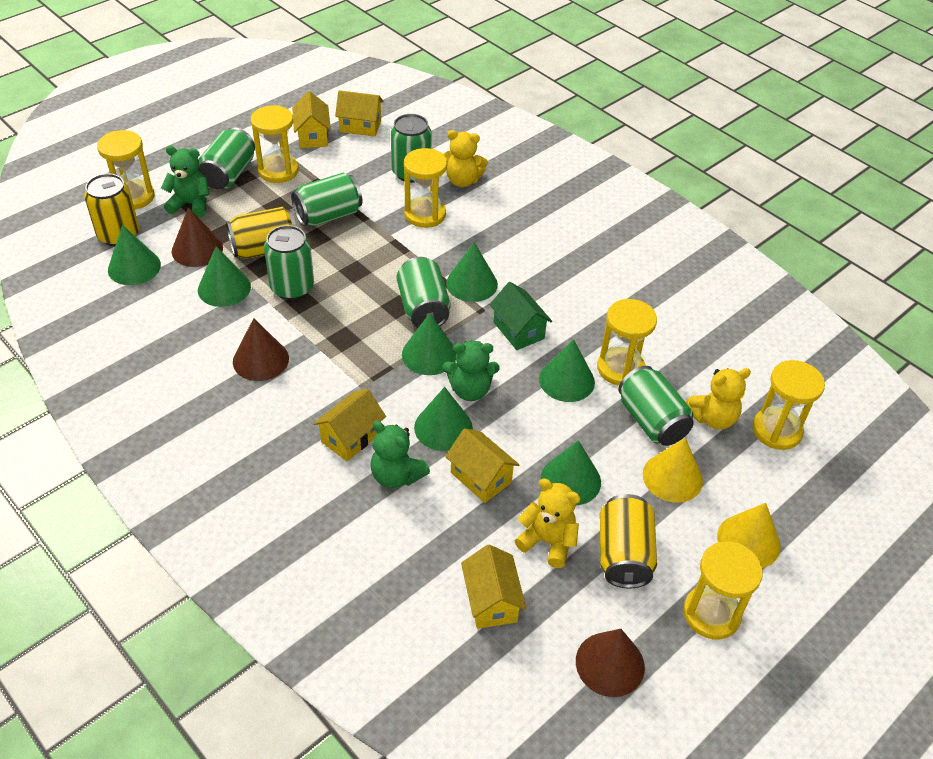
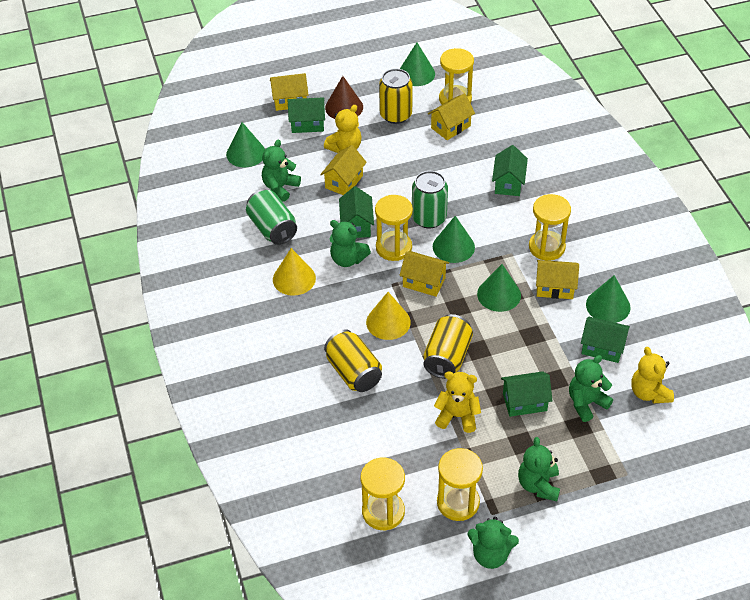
brown cone: [172,207,223,267] [233,318,289,381] [576,629,645,697] = 3 -> [325,76,363,119] = 1
green can: [198,127,255,189] [264,225,314,300] [291,173,362,226] [391,114,432,183] [397,257,451,328] [618,366,694,446] = 6 -> [246,189,297,245] [412,171,448,229] = 2
green cone: [108,225,161,285] [198,246,251,307] [402,313,456,375] [414,387,473,451] [446,242,498,302] [539,339,595,402] [541,440,601,505] = 7 -> [226,122,265,167] [400,43,435,86] [433,216,475,263] [477,264,521,312] [586,275,631,323] = 5
green house: [490,282,552,350] = 1 -> [288,97,325,133] [339,186,374,238] [492,145,528,196] [501,371,552,417] [581,317,630,363] = 5
green teddy bear: [161,146,209,217] [370,421,430,488] [443,340,499,401] = 3 -> [262,140,301,201] [330,220,371,267] [467,517,519,569] [518,437,560,501] [569,355,613,422] = 5
yellow hourglass: [97,130,154,210] [251,105,299,183] [404,148,447,228] [597,299,657,386] [683,542,763,639] [752,360,825,450] = 6 -> [361,458,405,530] [375,195,413,261] [437,448,483,521] [439,48,474,105] [529,194,571,261] = 5

